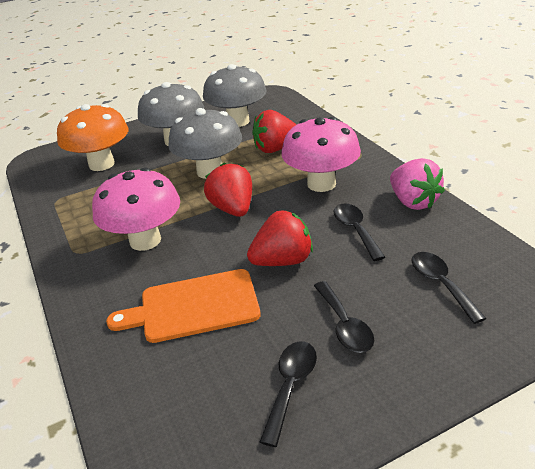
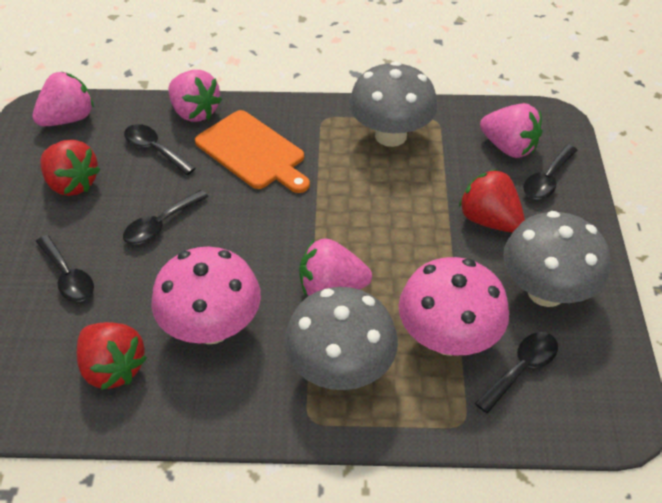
black spoon: [260,341,317,447] [314,281,374,353] [334,204,385,261] [411,252,487,324] = 4 -> [36,235,94,302] [123,190,208,245] [124,124,196,175] [475,332,558,414] [523,145,577,199] = 5
orange mushroom: [57,104,129,171] = 1 -> none = 0
pink strawberry: [390,158,445,210] = 1 -> [32,72,94,126] [168,70,222,122] [299,238,372,296] [480,103,542,158] = 4

